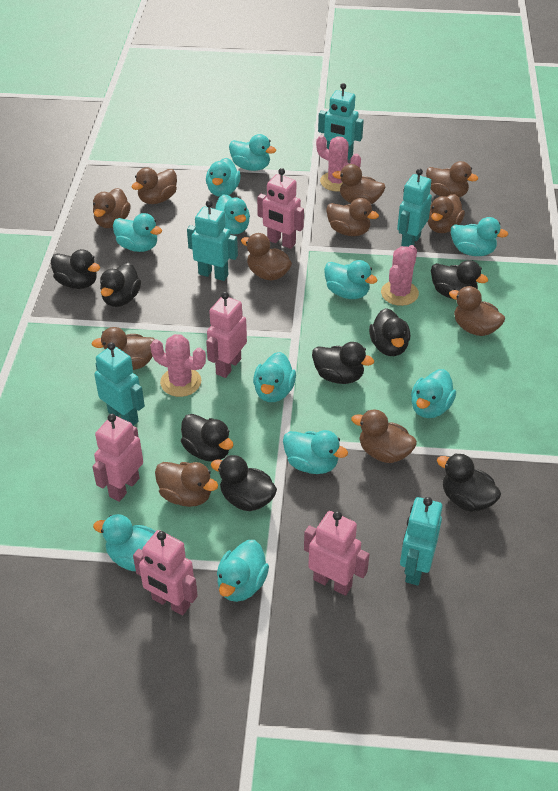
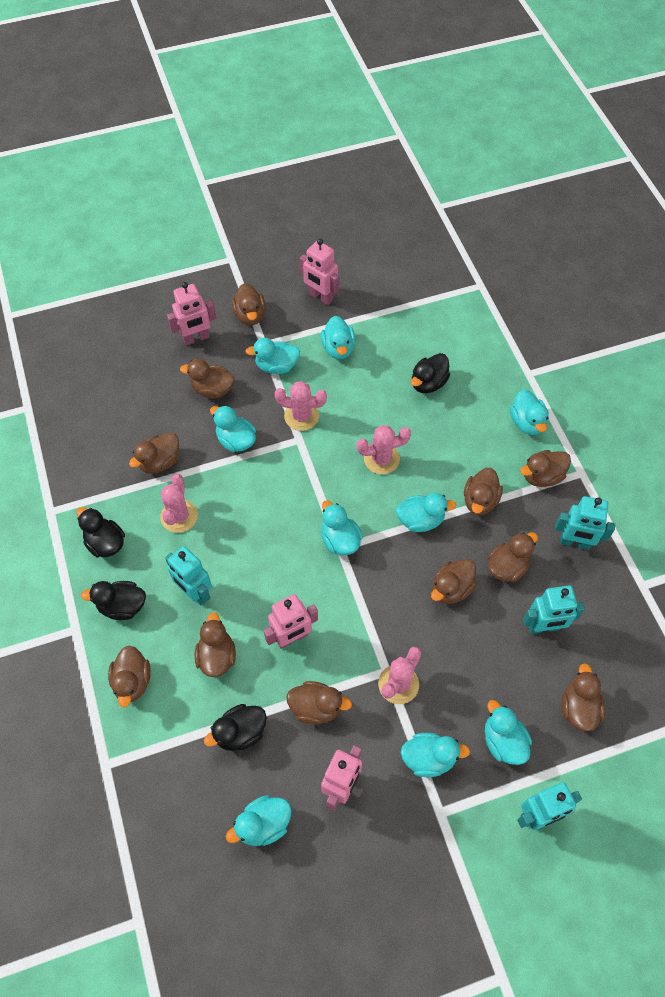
black duck: [51,249,100,289] [100,262,141,307] [181,414,233,462] [211,455,277,511] [312,342,374,384] [369,308,410,356] [431,260,488,299] [437,453,501,512] = 8 -> [77,507,125,558] [81,581,146,620] [204,704,267,751] [411,353,450,393] = 4
pink cactus: [150,334,206,397] [316,135,361,192] [381,245,419,306] = 3 -> [160,474,198,533] [274,381,327,431] [357,425,411,474] [378,647,421,704] = 4
pink robot: [92,414,143,502] [133,530,198,615] [206,292,247,378] [257,168,304,249] [304,511,370,596] = 5 -> [167,282,216,346] [264,594,318,649] [300,239,339,305] [321,745,362,810] = 4
turquoise duck: [93,514,156,571] [113,213,162,252] [206,158,241,197] [215,194,250,234] [217,540,269,602] [229,134,276,171] [253,352,296,402] [283,430,348,474] [324,260,377,299] [411,369,456,418] [451,217,508,256] = 11 -> [210,405,256,452] [226,795,292,846] [245,338,300,374] [321,316,355,359] [321,500,363,555] [396,493,456,532] [401,733,470,777] [485,700,532,765] [510,389,549,435] = 9
turquoise robot: [94,342,145,426] [187,200,238,281] [318,83,364,160] [397,168,432,247] [400,497,443,586] = 5 -> [165,546,212,606] [517,782,582,830] [523,585,585,634] [555,496,615,550] = 4

